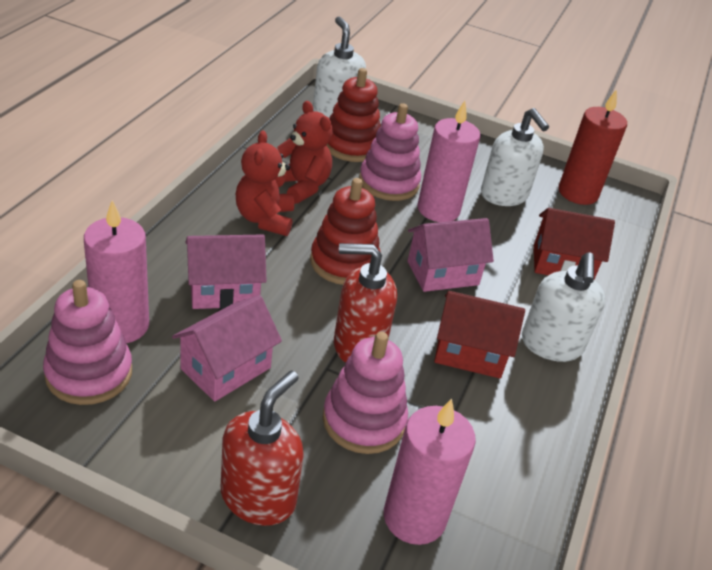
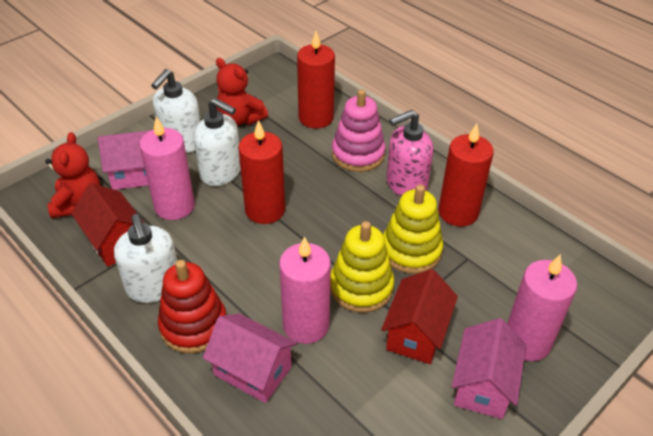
pink soap dispenser: none = 0 -> [387,110,433,196] = 1
pink stacking toy: [43,280,132,405] [323,332,408,454] [359,103,421,201] = 3 -> [332,89,386,172] = 1
red candle: [559,89,627,205] = 1 -> [238,120,285,224] [297,31,335,128] [438,123,494,227] = 3
red soap dispenser: [221,370,304,526] [334,243,397,363] = 2 -> none = 0
red stacking toy: [310,178,380,285] [326,68,381,162] = 2 -> [158,260,226,353] = 1
yellow stacking toy: none = 0 -> [330,221,394,313] [383,185,443,274] = 2

